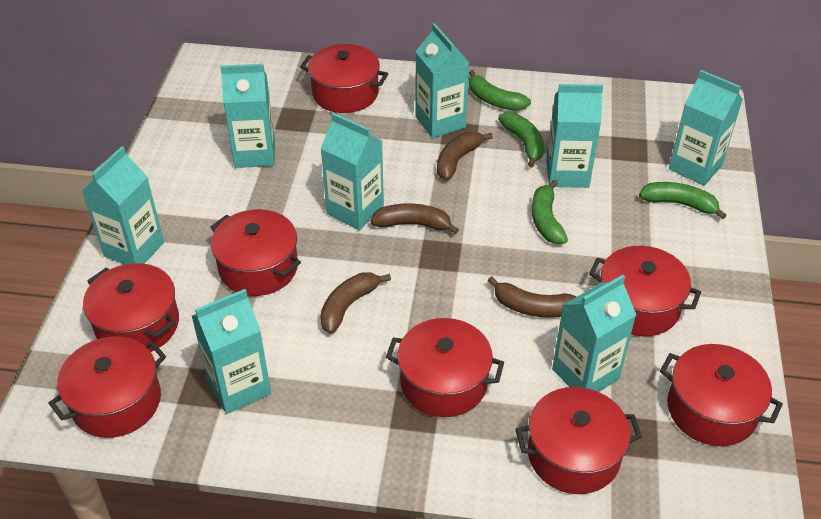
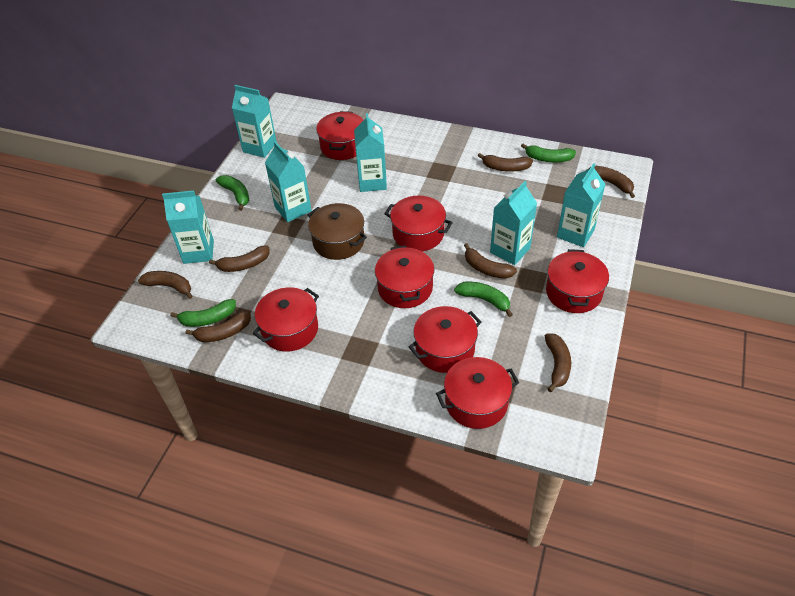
brown banana: [320,272,391,334] [370,204,459,234] [437,132,493,181] [488,276,577,318] = 4 -> [138,271,192,299] [186,310,251,342] [209,245,270,272] [464,243,517,279] [478,153,533,172] [545,333,571,392] [587,166,635,198] = 7
brown pot: none = 0 -> [308,203,367,260] = 1
red pot: [49,336,166,438] [83,263,179,352] [210,209,301,296] [300,44,388,113] [386,318,504,417] [515,387,642,494] [589,246,701,336] [660,344,783,446] = 8 -> [253,287,319,352] [316,111,363,160] [375,245,434,308] [384,196,453,251] [409,306,482,373] [436,357,519,429] [546,249,609,313] = 7
turquoise carton: [82,146,164,265] [192,289,271,414] [220,64,275,168] [320,113,384,230] [415,23,470,138] [546,84,603,188] [552,275,636,392] [669,70,743,186] = 8 -> [162,190,214,264] [232,85,277,158] [265,141,312,222] [354,113,387,192] [490,181,537,265] [557,163,606,247] = 6

